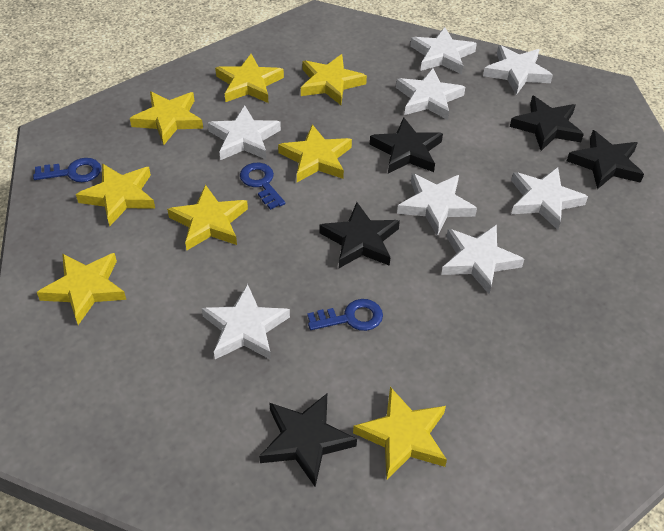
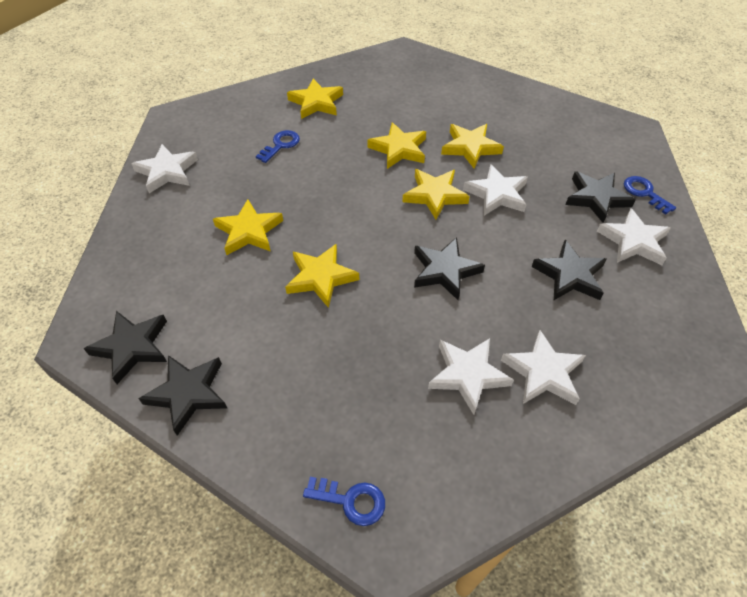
white star: [201,284,290,360] [208,105,281,160] [396,68,465,120] [397,173,477,236] [410,27,477,74] [441,225,524,294] [483,45,553,95] [511,167,588,230] = 8 -> [132,144,198,193] [428,338,514,415] [463,164,528,216] [501,330,586,405] [597,208,671,265] = 5
yellow star: [37,253,126,325] [76,164,155,226] [130,91,203,145] [167,185,248,250] [215,54,284,103] [278,124,352,182] [301,54,367,105] [353,387,447,479] = 8 -> [213,199,283,255] [285,244,359,308] [287,79,343,119] [367,122,426,169] [402,169,470,220] [441,124,504,168] = 6

